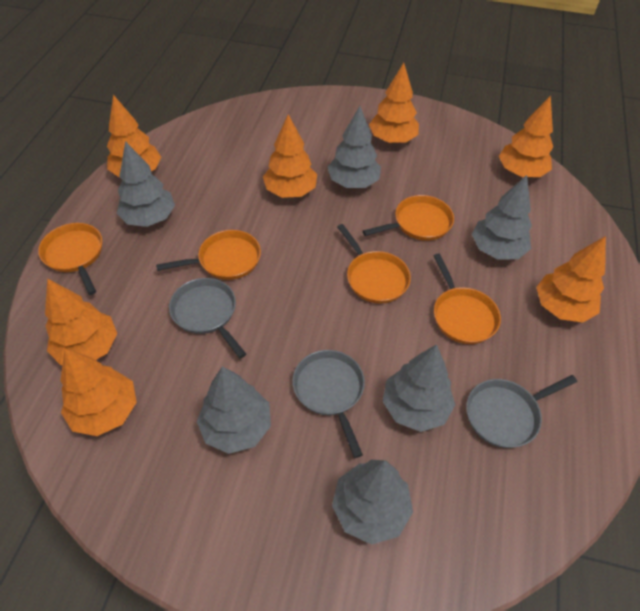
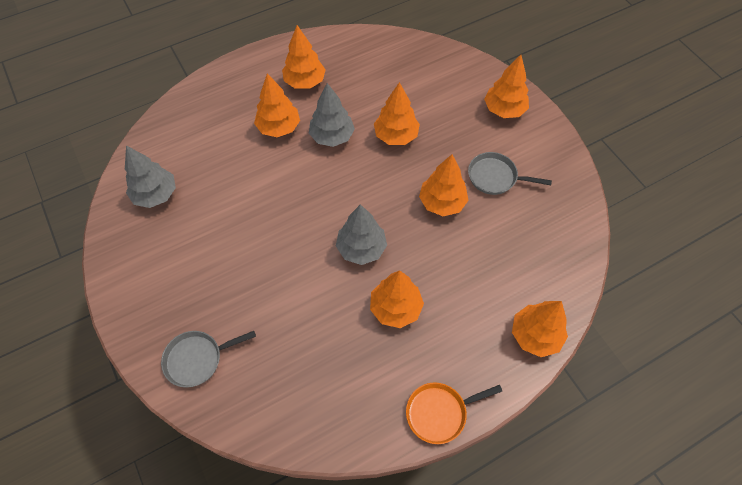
grey pan: [169,278,246,358] [292,350,365,458] [466,375,577,448] = 3 -> [161,331,256,388] [468,152,552,195] = 2
grey tree: [117,141,175,227] [197,366,271,454] [327,106,381,188] [332,460,413,545] [383,344,455,432] [472,175,532,260] = 6 -> [125,145,176,208] [309,83,355,147] [336,204,387,265] = 3
orange pan: [38,223,102,295] [156,230,261,280] [337,224,411,304] [363,195,454,241] [433,253,501,344] = 5 -> [406,382,502,444] = 1

